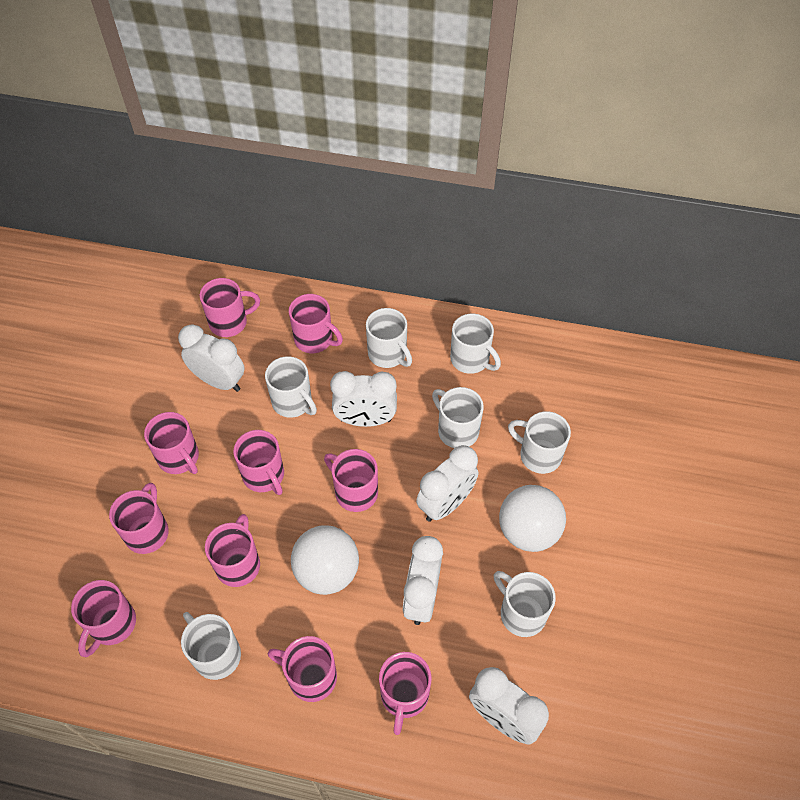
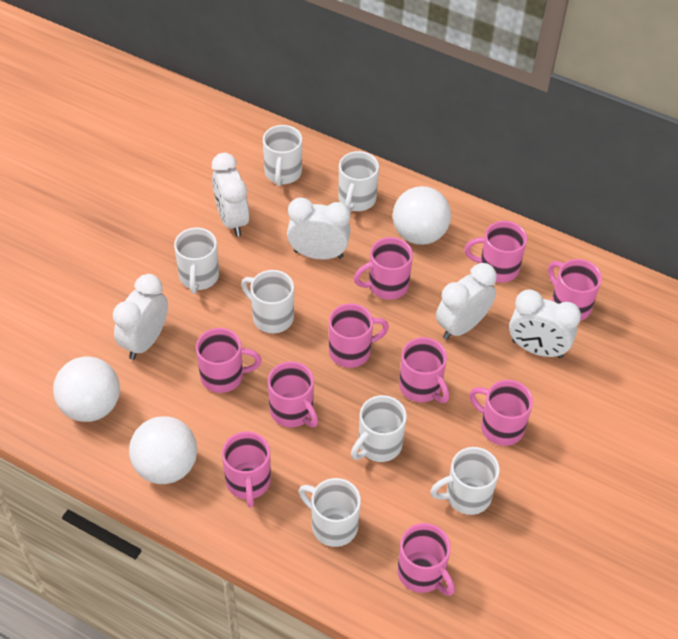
white ball: [291,525,359,595] [499,485,566,552] = 2 -> [53,356,120,422] [129,416,197,484] [393,186,451,245] = 3

